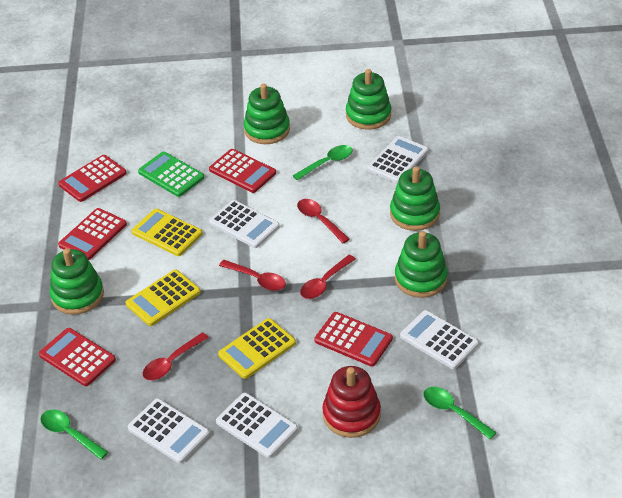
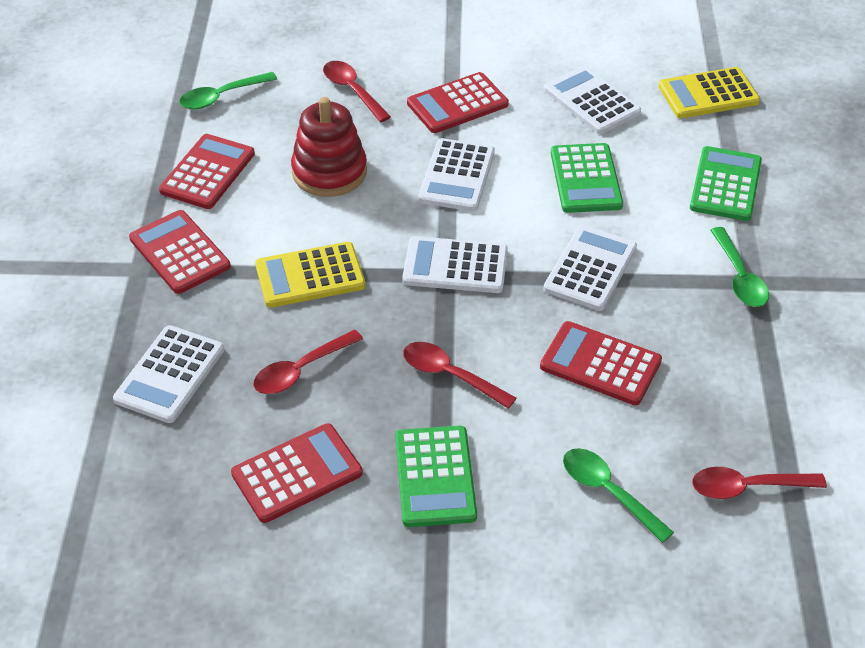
green calculator: [138,152,204,197] = 1 -> [395,426,477,527] [551,143,623,213] [690,146,762,221] = 3
green stacking toy: [50,248,104,315] [244,84,290,144] [346,69,391,130] [390,166,440,231] [395,231,448,298] = 5 -> none = 0
yellow calculator: [126,269,201,326] [132,209,203,256] [218,318,296,379] = 3 -> [255,242,365,308] [658,67,760,118] = 2

